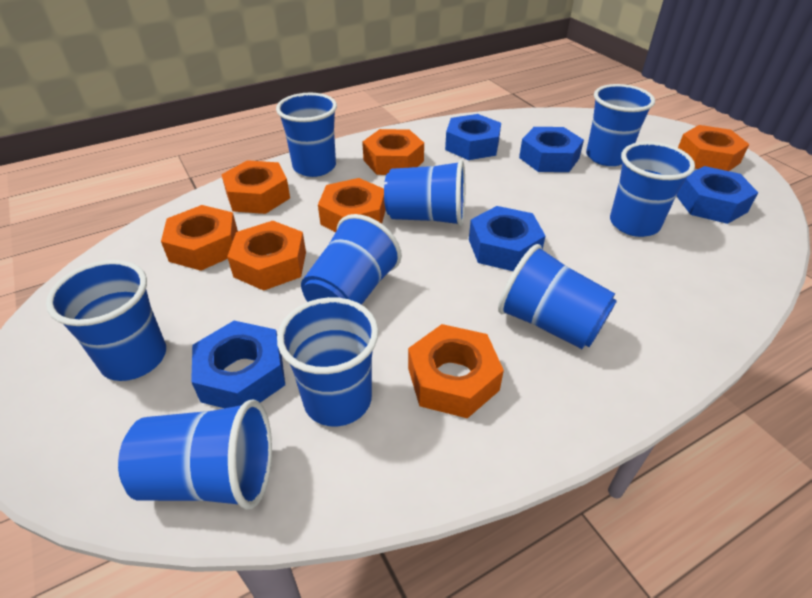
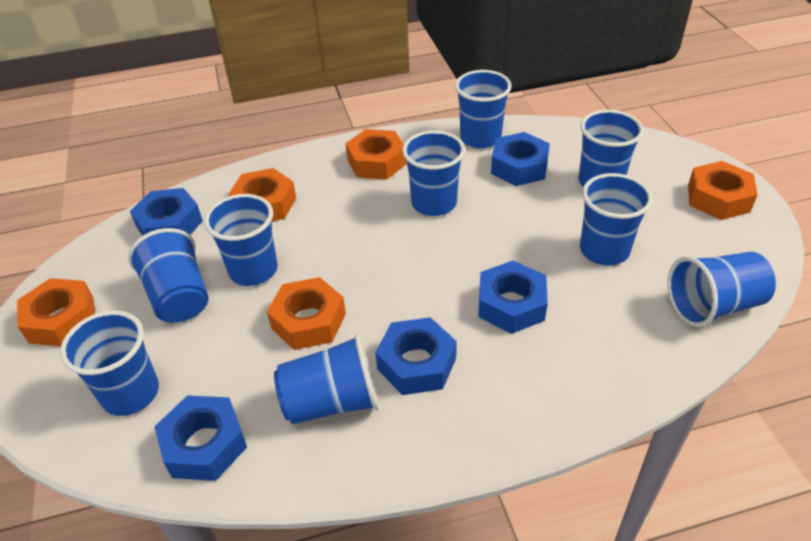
orange nut: [161,205,238,271] [221,160,290,214] [227,221,306,291] [318,178,386,232] [362,129,424,175] [408,324,504,418] [678,125,750,171] = 7 -> [17,278,95,347] [228,168,296,222] [267,277,346,350] [345,129,407,179] [688,161,758,220] = 5

